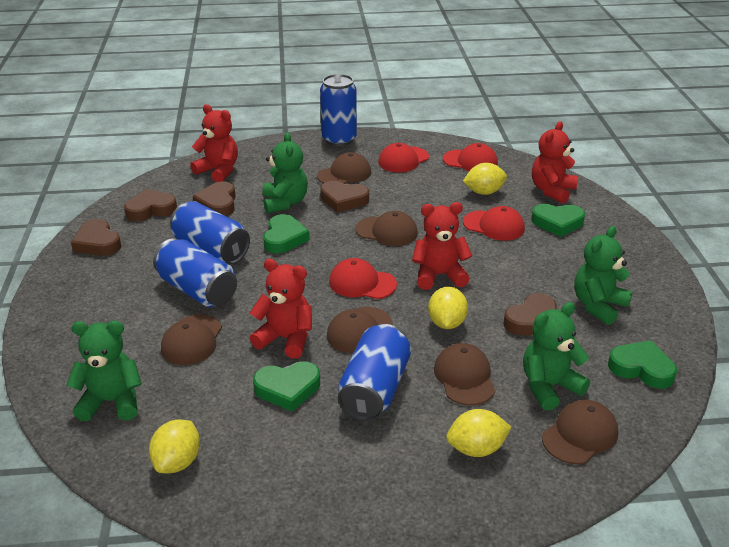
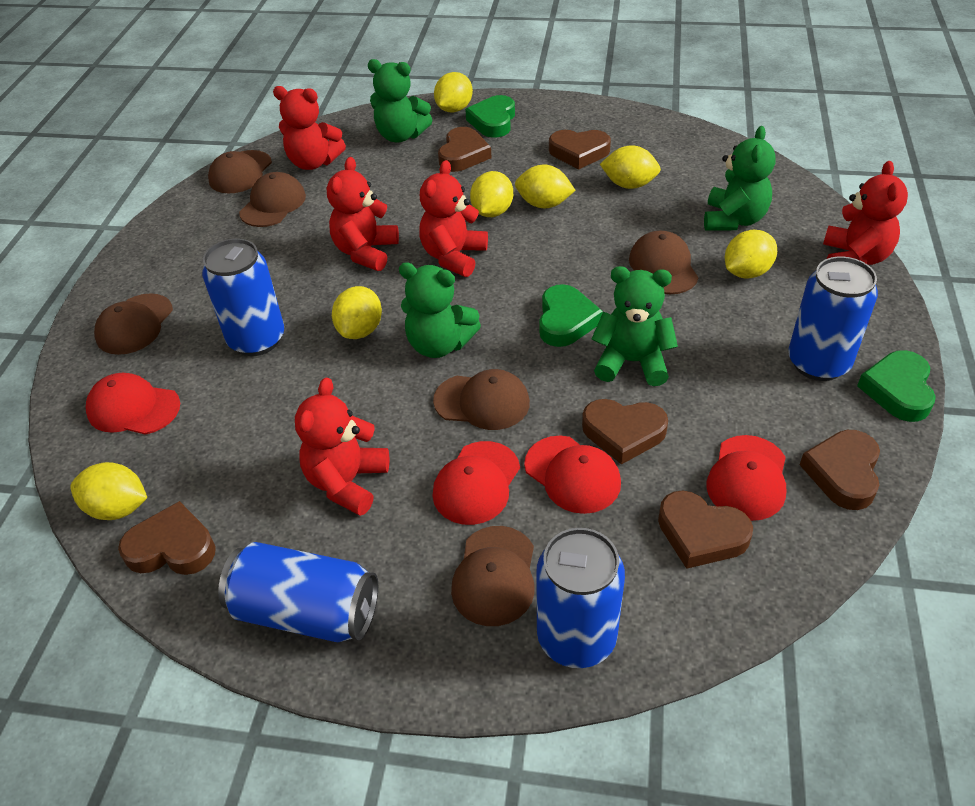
brown heart: [71,219,121,256] [124,189,177,221] [193,181,236,216] [320,181,369,212] [503,293,557,335] = 5 -> [118,501,216,575] [438,127,492,172] [549,130,611,169] [582,399,668,464] [658,490,753,569] [800,430,880,510] = 6
green heart: [253,361,320,412] [263,214,310,253] [531,204,585,237] [608,340,677,389] = 4 -> [465,95,515,138] [539,284,603,347] [857,350,936,422] = 3
red teddy bear: [190,104,238,182] [250,259,312,359] [412,202,473,290] [532,121,578,203] = 4 -> [273,86,346,170] [295,378,389,516] [327,157,399,271] [419,160,488,277] [823,161,908,265] = 5
yellow lemon: [149,420,200,473] [428,287,468,329] [446,409,511,457] [463,163,507,195] = 4 -> [70,462,147,520] [332,286,382,339] [434,72,473,113] [470,171,513,217] [515,165,575,208] [600,145,661,189] [725,230,777,279] = 7

